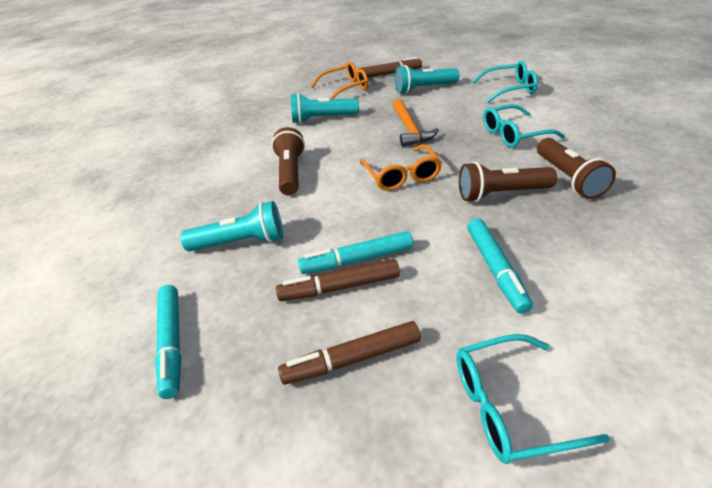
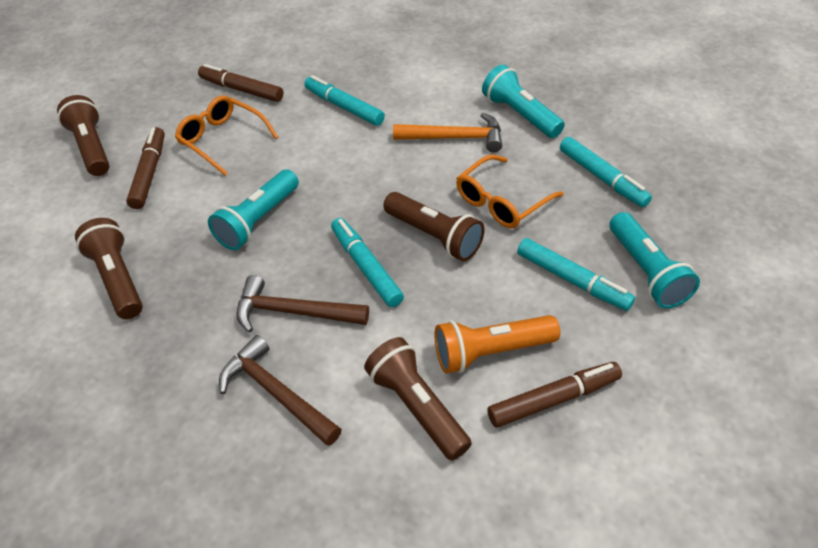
brown flashlight: [271,127,305,195] [459,162,557,202] [537,138,616,199] = 3 -> [57,95,109,176] [75,218,143,319] [364,337,472,461] [383,192,485,261] = 4
brown hammer: none = 0 -> [219,335,342,446] [236,275,369,332] = 2
orange flashlight: none = 0 -> [435,315,560,374] = 1
turquoise glasses: [457,334,610,464] [472,61,538,103] [483,104,565,148] = 3 -> none = 0
turquoise marker: [155,285,181,399] [298,231,413,274] [467,218,533,314] = 3 -> [304,75,385,126] [331,218,404,307] [517,238,635,311] [560,137,652,207] = 4

